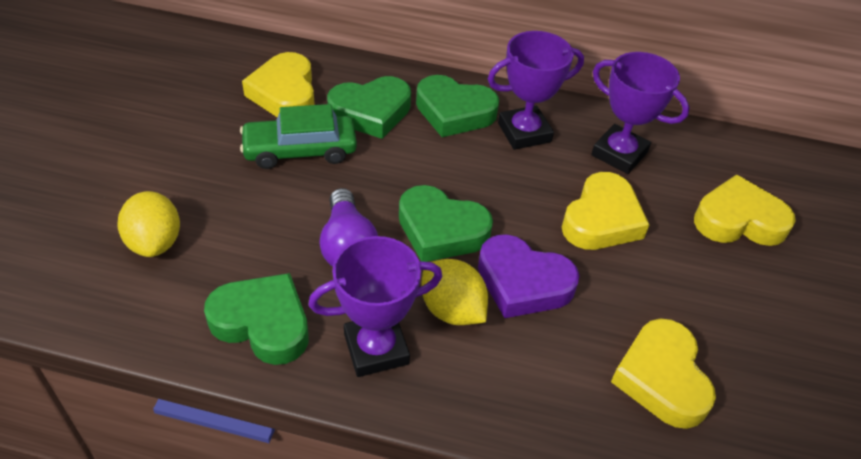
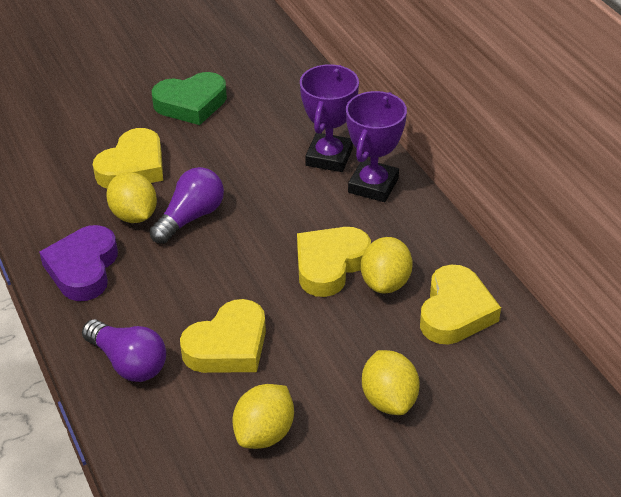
green car: [240,104,357,169] = 1 -> none = 0
green heart: [204,273,309,365] [327,76,411,139] [399,185,493,262] [416,75,499,137] = 4 -> [152,72,227,125] = 1
purple light bulb: [319,188,378,267] = 1 -> [82,319,166,382] [149,167,224,244] = 2
purple trophy: [308,236,442,377] [488,31,584,150] [591,52,690,174] = 3 -> [300,64,359,172] [346,91,407,202] = 2
yellow lemon: [117,191,180,257] [421,259,488,325] = 2 -> [106,172,157,223] [232,384,294,449] [361,237,413,294] [362,350,420,415] = 4

